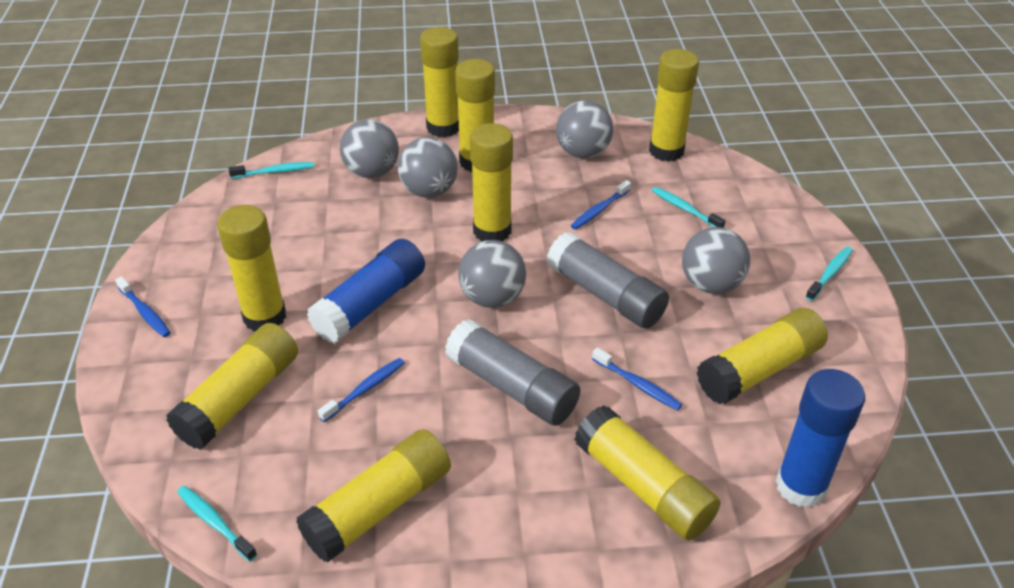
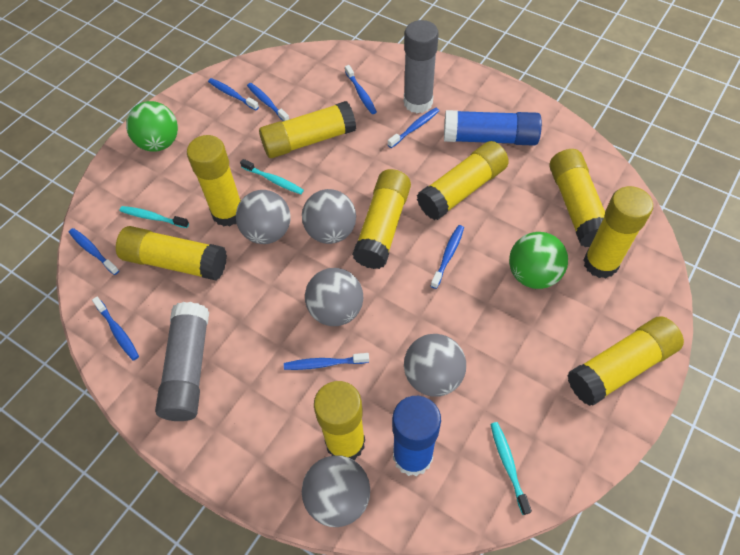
blue toothbrush: [115,276,171,337] [318,358,405,422] [571,180,631,230] [592,348,682,411] = 4 -> [69,228,119,275] [92,297,139,361] [208,78,259,111] [247,83,290,121] [284,353,369,370] [345,65,377,114] [388,108,439,148] [431,225,464,289] = 8
green ball: none = 0 -> [126,101,178,152] [509,232,568,289] = 2
turquoise toothbrush: [177,486,257,561] [229,162,314,179] [652,187,725,228] [806,247,853,301] = 4 -> [120,206,189,228] [240,159,304,194] [490,422,532,515] = 3

